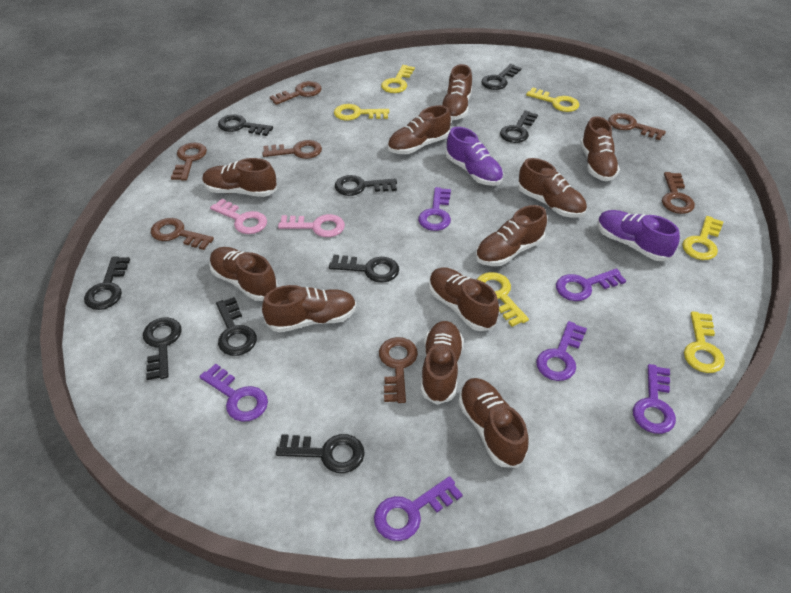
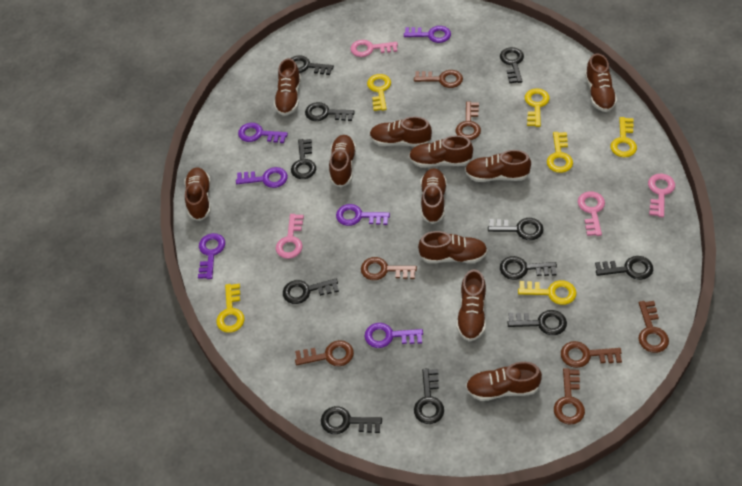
black key: [84,256,130,310] [143,317,182,380] [216,297,257,356] [218,115,273,136] [276,434,365,473] [329,255,399,283] [335,175,397,196] [481,64,522,90] [500,111,538,143] = 9 -> [283,279,339,304] [290,55,334,75] [291,139,316,179] [305,102,355,121] [321,406,382,434] [414,368,444,424] [488,218,543,240] [500,47,524,83] [500,256,557,280] [507,310,567,335] [595,256,653,280] = 11
pink key: [210,199,267,234] [278,214,345,237] = 2 -> [276,214,304,259] [350,40,398,57] [578,191,605,236] [648,174,675,217] = 4
purple shoe: [446,127,503,186] [597,210,680,261] = 2 -> none = 0

